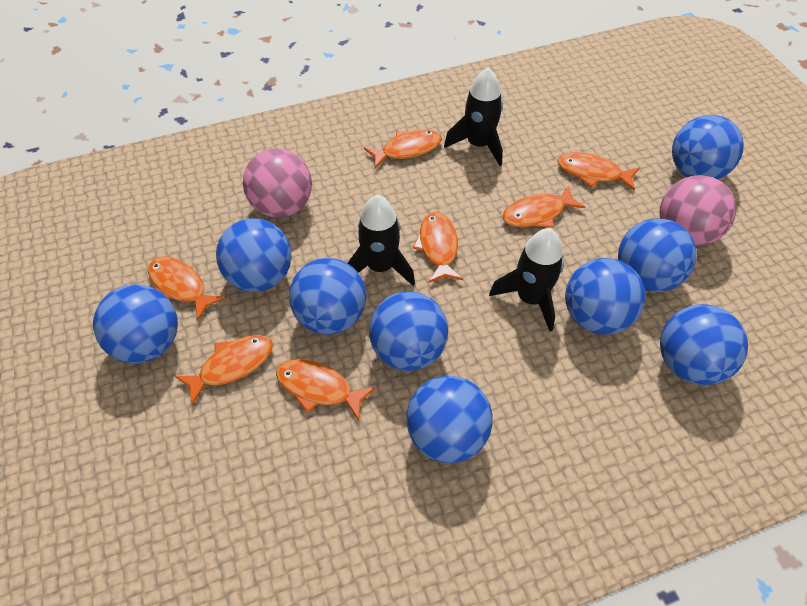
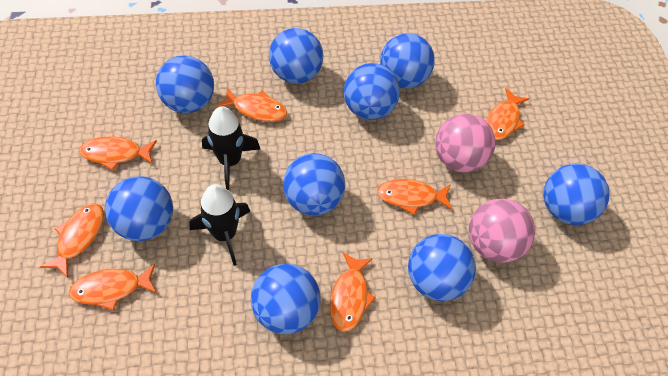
black rocket: [348,195,415,286] [444,67,503,166] [489,228,564,331] = 3 -> [189,184,251,266] [202,106,260,190] = 2

